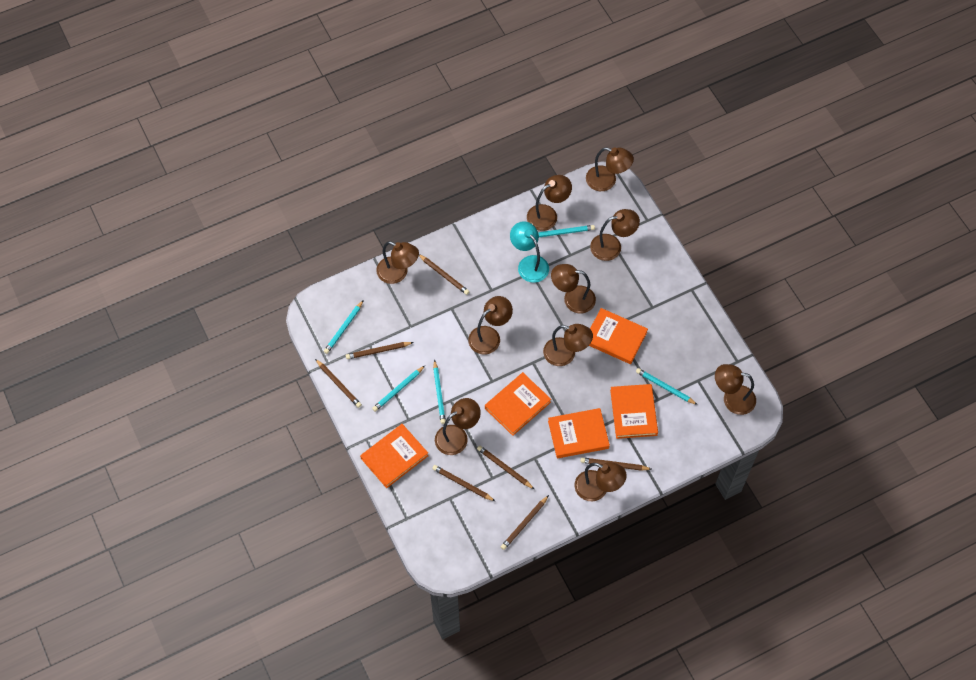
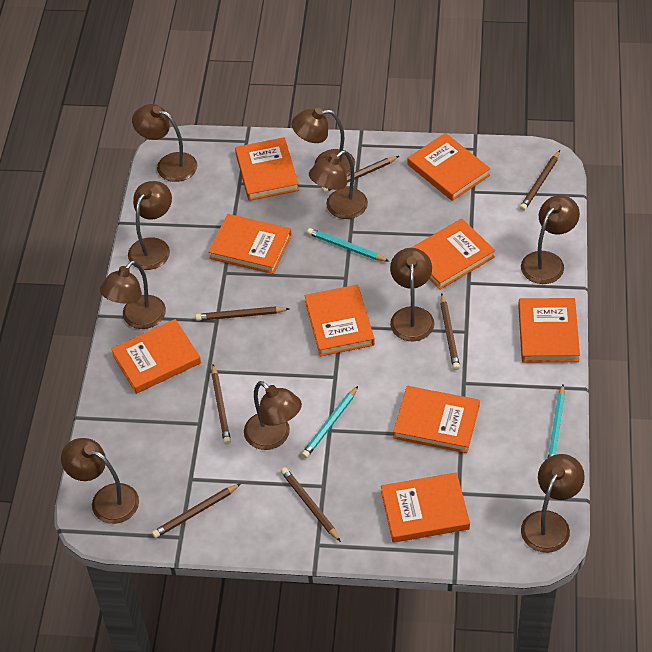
orange book: [360,424,429,488] [485,372,551,436] [548,408,610,458] [589,308,648,364] [610,384,658,439] = 5 -> [111,319,201,394] [208,214,292,274] [235,137,299,201] [305,284,375,356] [381,472,470,543] [393,386,480,453] [408,133,491,201] [411,219,495,290] [518,298,580,362] = 9
turquoise lamp: [510,221,549,283] = 1 -> none = 0
turquoise pencil: [324,300,364,354] [372,366,425,412] [433,360,446,424] [538,225,595,237] [636,368,698,405] = 5 -> [301,386,358,458] [307,228,390,262] [548,385,565,458] = 3

